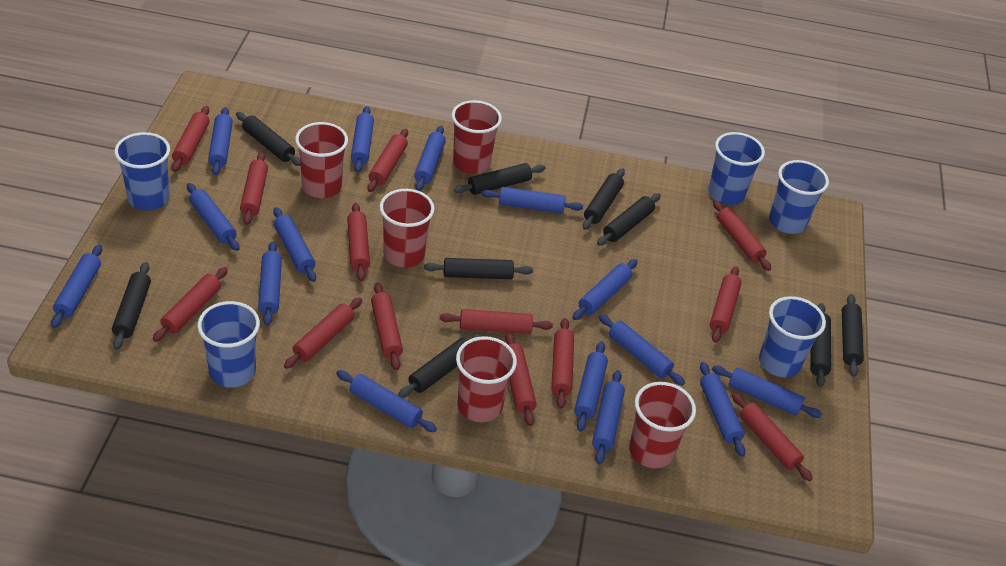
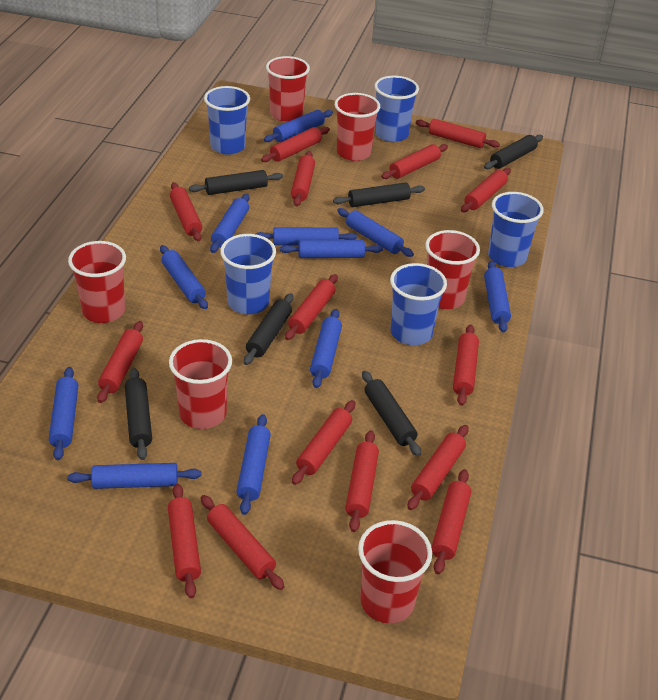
black rolling pin: [112,262,151,350] [236,112,301,166] [398,333,483,398] [424,258,533,279] [454,163,545,195] [583,168,625,230] [597,193,661,245] [810,303,831,387] [842,294,864,377] = 9 -> [125,368,152,460] [189,170,283,195] [244,293,293,365] [333,182,425,207] [362,371,421,456] [484,134,543,169] = 6
blue rolling pin: [51,245,102,328] [187,183,240,251] [208,107,233,175] [258,241,282,326] [273,207,316,282] [336,370,437,432] [351,106,374,173] [414,126,446,191] [481,187,583,214] [572,259,638,320] [574,342,608,431] [592,370,625,464] [599,314,685,386] [700,362,746,457] [712,366,822,418] = 15 -> [49,367,78,460] [67,463,201,489] [160,245,208,309] [210,194,250,253] [236,414,271,515] [256,227,357,245] [264,110,333,142] [280,240,383,258] [310,309,342,388] [337,208,414,257] [484,261,511,333] = 11
red cup: [295,122,348,198] [379,189,435,268] [452,100,502,174] [456,336,517,422] [629,382,696,468] = 5 -> [68,241,126,323] [169,339,232,429] [266,56,310,122] [335,93,380,161] [358,520,432,624] [425,230,480,309] = 6
red rolling pin: [153,267,228,342] [172,106,210,172] [240,152,268,225] [284,298,362,369] [347,203,370,281] [368,129,408,192] [371,282,403,370] [440,309,553,334] [505,332,537,426] [551,318,574,409] [710,266,742,343] [713,200,771,271] [732,393,813,481] = 13 -> [97,321,143,403] [168,484,201,598] [170,182,202,241] [201,495,284,590] [261,127,330,162] [285,274,338,340] [291,151,315,207] [292,400,355,485] [345,430,379,532] [381,144,448,179] [408,425,469,510] [416,119,500,148] [431,469,471,574] [453,325,479,406] [461,168,511,213] = 15

